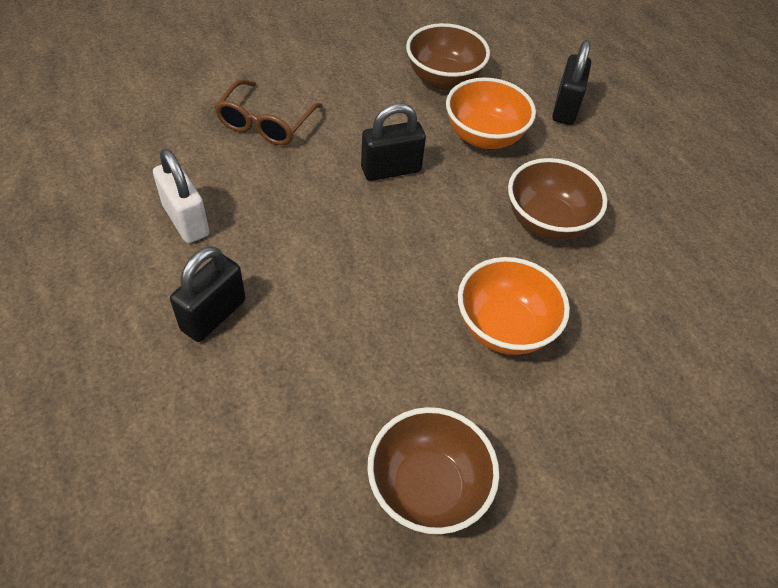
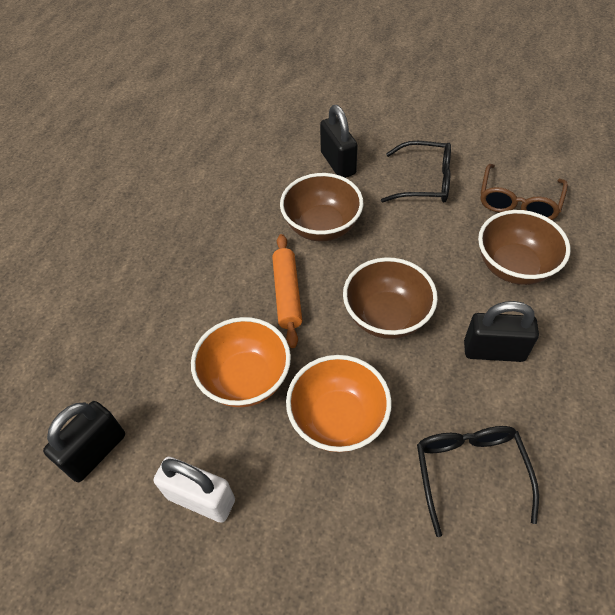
black glasses: none = 0 -> [381,141,451,202] [417,426,539,537] = 2
orange rolling pin: none = 0 -> [272,234,302,348] = 1

